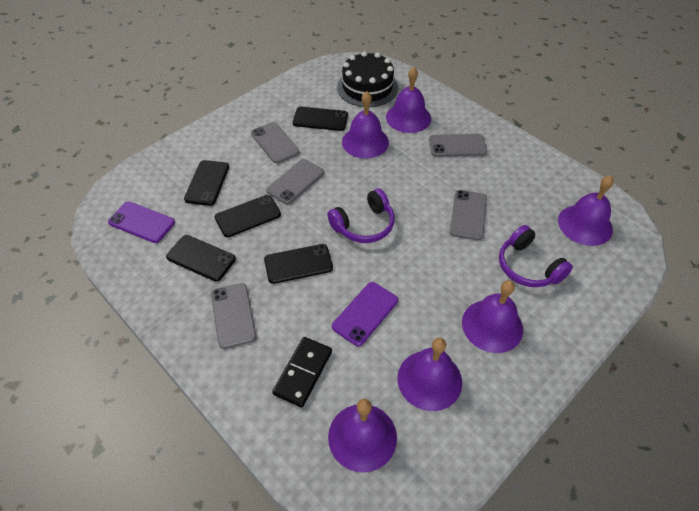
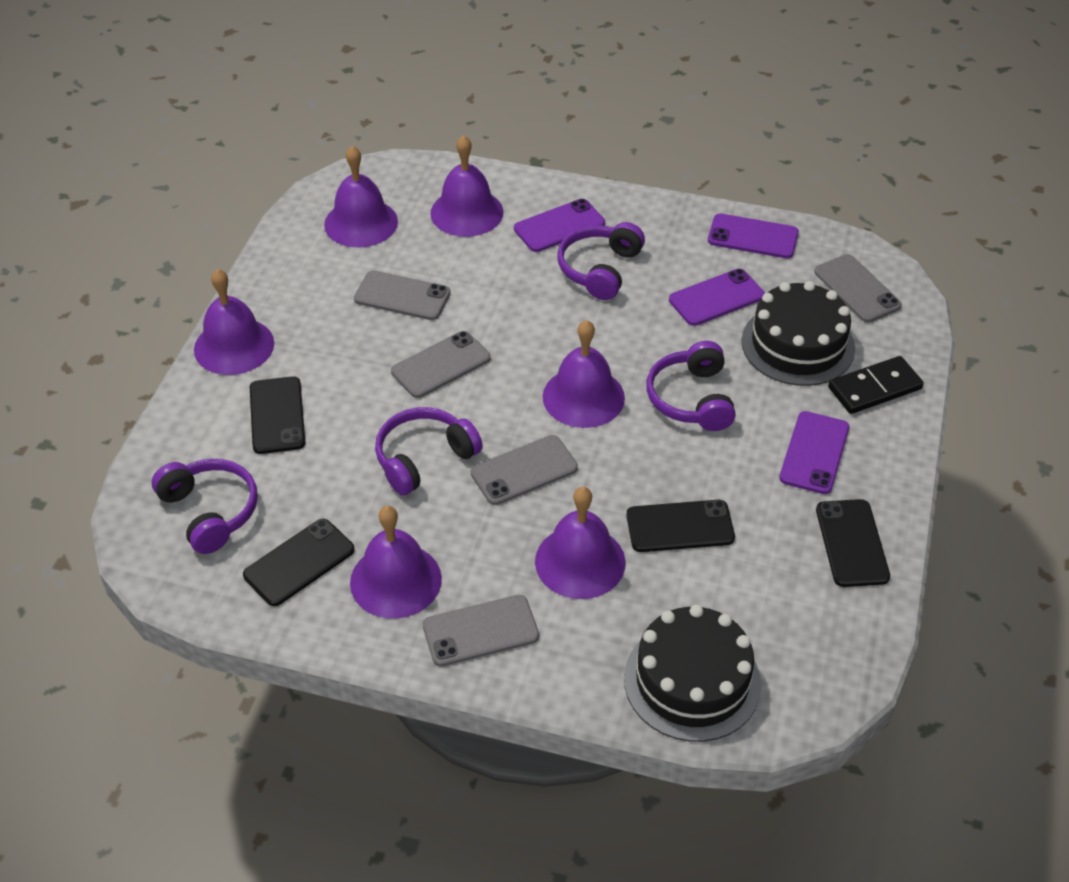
black cake: [337,51,398,107] = 1 -> [624,605,761,742] [741,281,855,386] = 2
black phone: [166,235,236,281] [184,160,229,206] [215,195,281,237] [264,244,333,284] [293,107,348,131] = 5 -> [243,519,355,606] [250,376,305,454] [627,500,735,552] [816,499,890,587] = 4
purple headphones: [327,188,395,243] [499,225,573,287] = 2 -> [152,459,258,554] [375,407,483,496] [558,222,645,300] [646,341,736,431] = 4
purple phone: [108,202,175,243] [332,282,398,346] = 2 -> [514,199,605,252] [669,269,765,326] [708,214,799,258] [779,411,849,494] = 4

